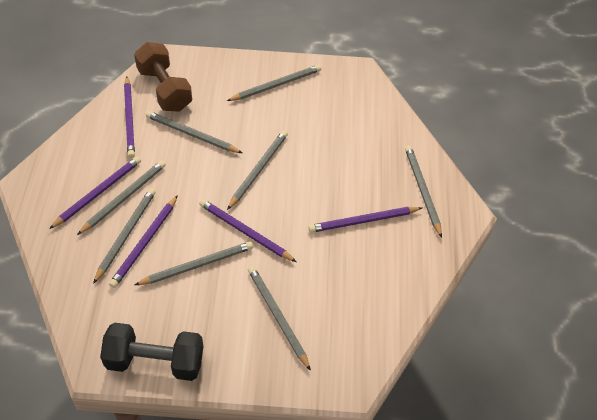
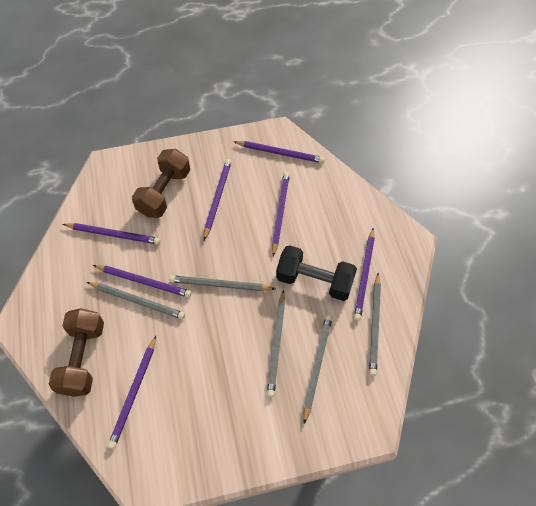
brown dumbbell: [134,42,192,112] = 1 -> [49,308,104,397] [132,149,190,218] = 2
grey pencil: [77,160,166,235] [93,188,156,284] [135,241,253,285] [146,111,242,153] [227,65,321,101] [227,130,288,210] [248,266,311,371] [405,145,442,238] = 8 -> [87,282,185,319] [169,275,275,291] [267,290,285,397] [303,315,332,424] [369,273,381,376] = 5
purple pencil: [49,156,141,229] [109,195,178,288] [124,76,135,158] [199,199,296,262] [308,207,422,233] = 5 -> [63,223,160,244] [93,265,192,298] [108,336,156,449] [204,159,232,240] [234,141,325,163] [272,172,290,256] [354,228,375,321] = 7

